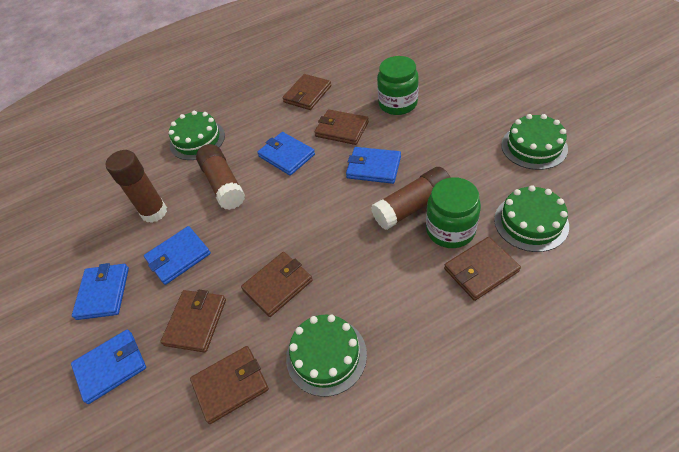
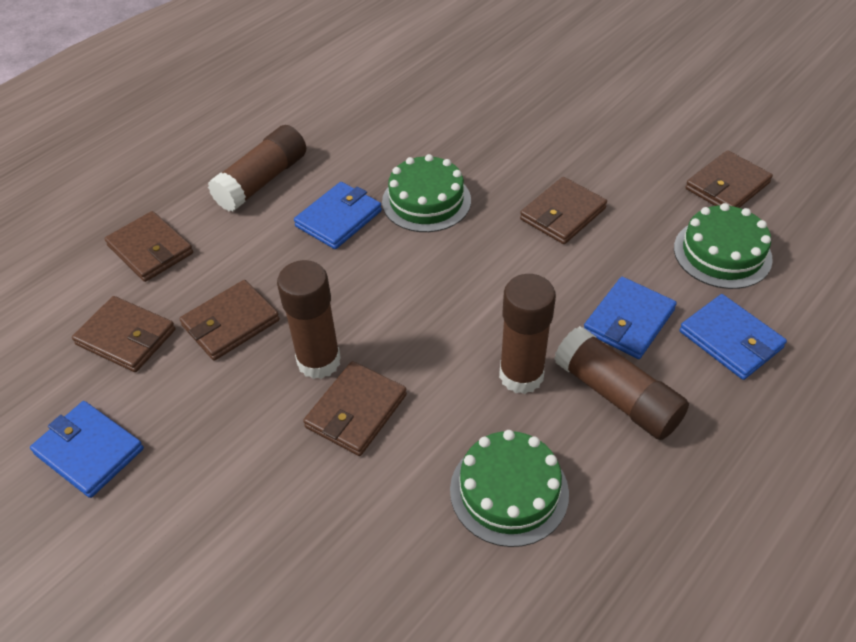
blue wallet: [71,329,146,404] [72,263,129,320] [144,226,211,285] [257,132,315,176] [346,147,401,184] = 5 -> [30,401,144,498] [294,182,382,249] [584,277,677,359] [679,294,787,380] = 4
brown glue stick: [106,150,167,223] [196,144,245,210] [371,167,451,230] = 3 -> [208,125,306,212] [277,260,341,379] [499,274,556,394] [554,326,689,440] = 4
green cake: [169,111,225,160] [286,315,367,397] [494,185,569,252] [501,114,568,170] = 4 -> [382,154,471,232] [450,430,569,547] [674,203,773,289] = 3
green jar: [377,56,419,115] [426,177,481,248] = 2 -> none = 0

